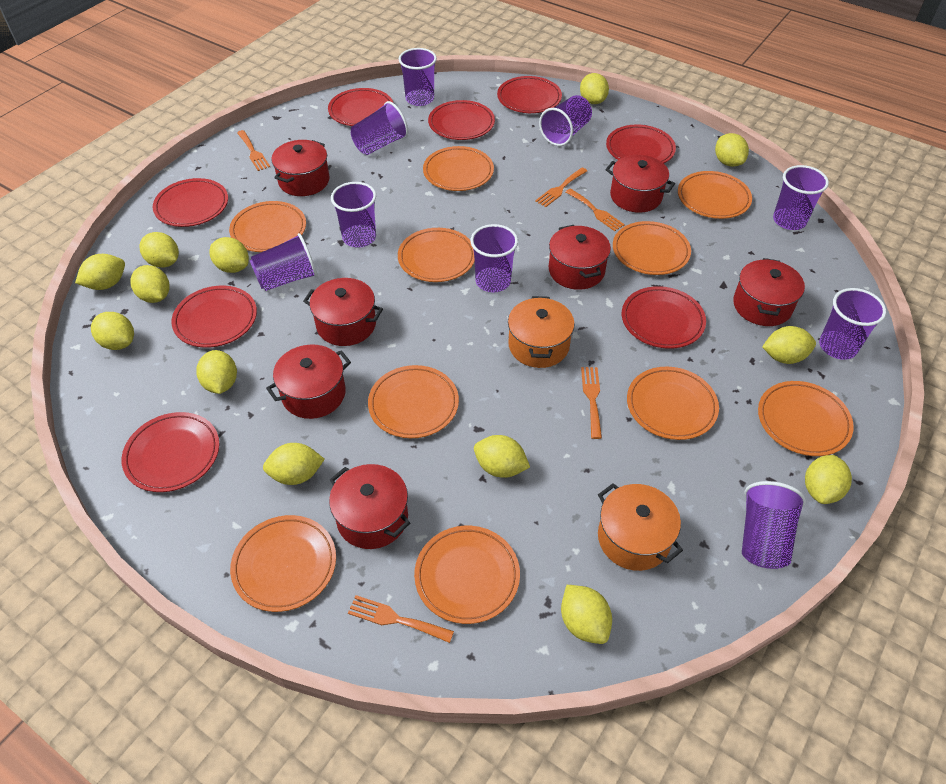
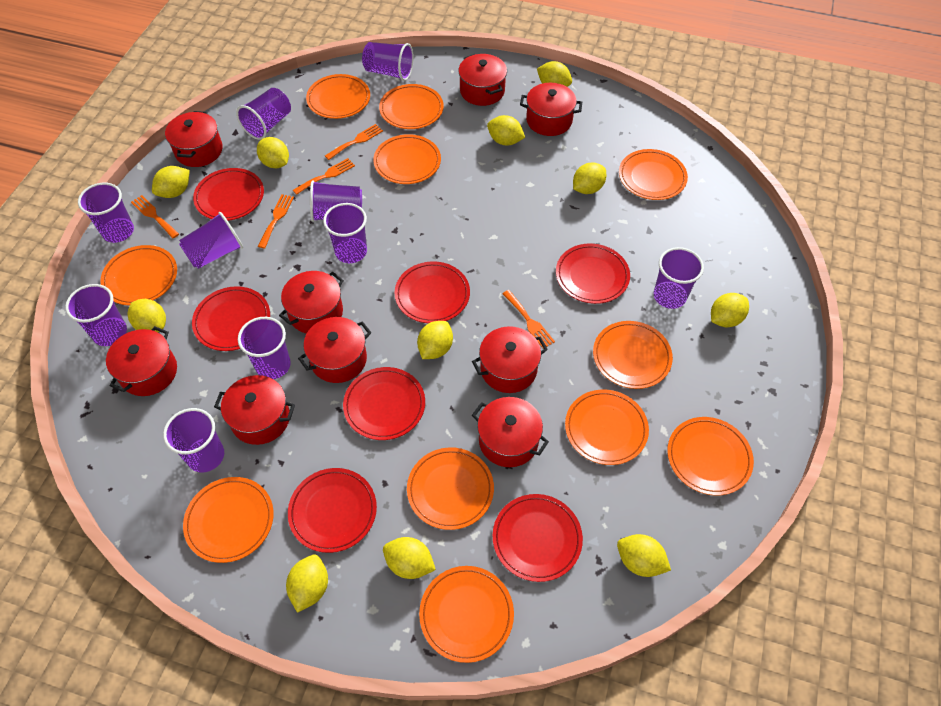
orange plate: [229,201,306,252] [230,515,336,612] [368,365,459,438] [398,228,475,282] [414,526,520,624] [423,146,494,191] [613,221,691,275] [627,367,719,440] [678,171,752,219] [758,381,854,456] = 10 -> [100,245,177,306] [183,477,274,563] [306,74,370,119] [373,134,441,184] [379,84,444,129] [407,447,494,530] [419,566,514,663] [565,390,649,465] [593,321,673,389] [619,149,688,200] [667,417,754,495] = 11
orange pot: [508,296,575,368] [598,483,683,571] = 2 -> none = 0
purple cup: [250,233,317,291] [331,182,376,248] [351,101,408,155] [399,48,437,106] [470,224,518,292] [539,95,592,146] [742,481,806,569] [773,165,829,230] [819,288,886,360] = 9 -> [65,284,127,346] [78,183,134,243] [163,408,224,472] [179,212,243,269] [236,88,291,140] [238,317,291,379] [310,180,362,222] [323,203,367,263] [362,42,414,81] [654,247,704,309] = 10
red plate: [122,412,219,492] [153,178,228,227] [171,286,257,348] [328,88,393,126] [428,100,495,140] [497,76,562,113] [606,125,676,163] [622,286,706,349] = 8 -> [192,286,270,351] [193,168,264,221] [288,468,377,553] [343,367,425,440] [395,262,470,323] [492,494,583,582] [556,244,630,304] = 7
red pot: [266,344,351,419] [271,140,330,196] [303,278,383,346] [329,464,410,549] [549,225,611,290] [605,155,675,213] [733,258,805,326] = 7 -> [106,326,177,396] [165,111,223,167] [214,375,295,445] [279,271,344,334] [298,317,371,383] [458,54,507,106] [472,326,548,393] [472,397,549,467] [520,83,582,136] = 9
yellow lemon: [75,254,125,290] [91,312,134,350] [130,265,170,303] [139,232,179,268] [196,350,237,394] [209,237,249,273] [263,443,325,485] [474,435,530,478] [561,585,612,644] [580,73,609,104] [715,133,749,167] [762,326,816,364] [805,455,852,504] = 13 -> [127,299,166,332] [152,166,190,198] [257,137,289,168] [286,555,328,613] [383,537,436,579] [417,321,453,359] [487,115,525,145] [537,61,572,87] [573,162,606,194] [617,534,671,577] [711,293,749,327] = 11

